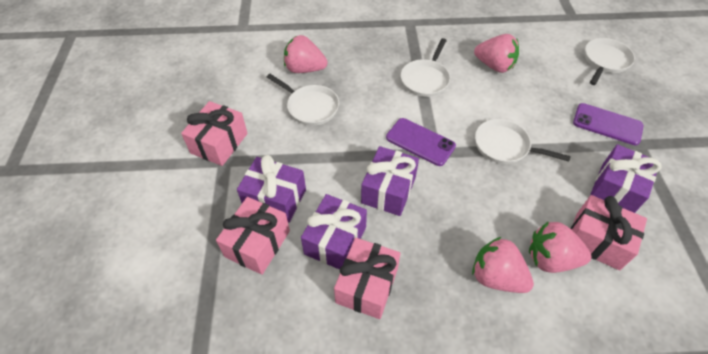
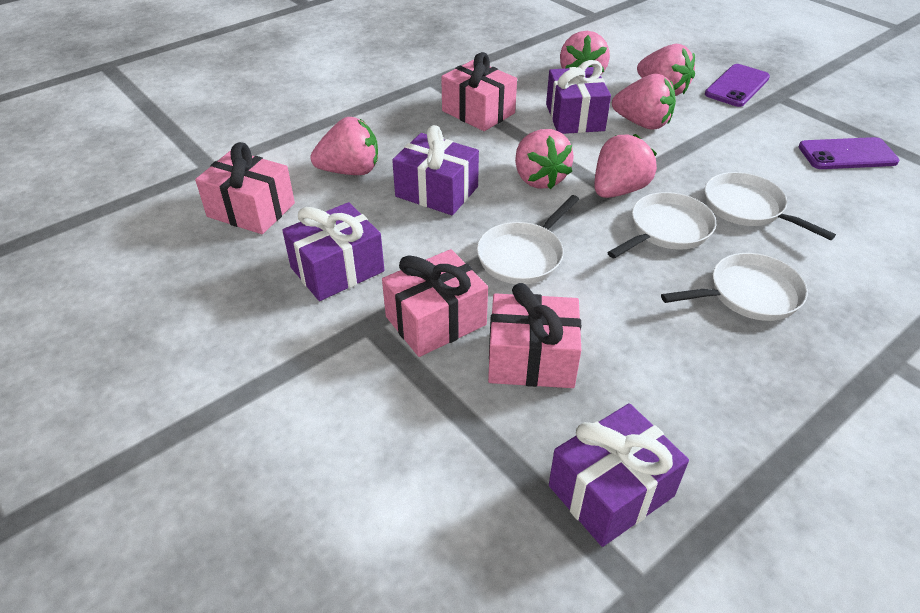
pink strawberry: [284,35,328,73] [472,237,534,293] [474,34,519,73] [529,221,591,273] = 4 -> [310,117,378,175] [515,129,574,189] [560,31,610,75] [595,134,657,198] [612,74,676,129] [637,44,695,96] = 6

